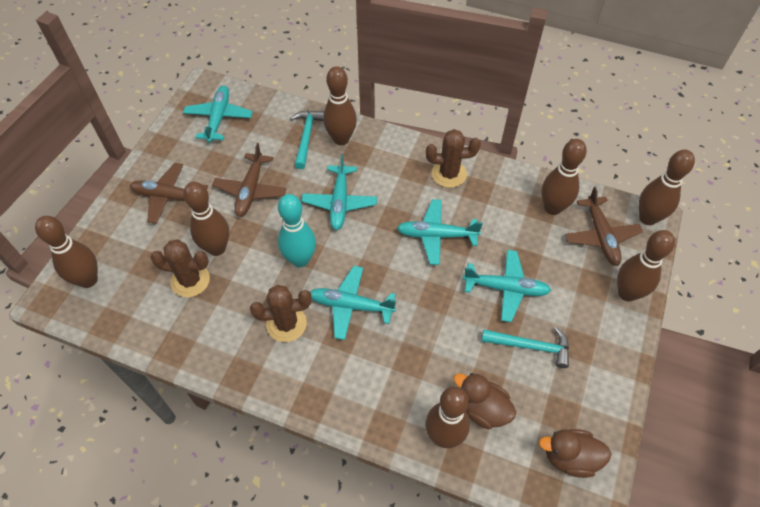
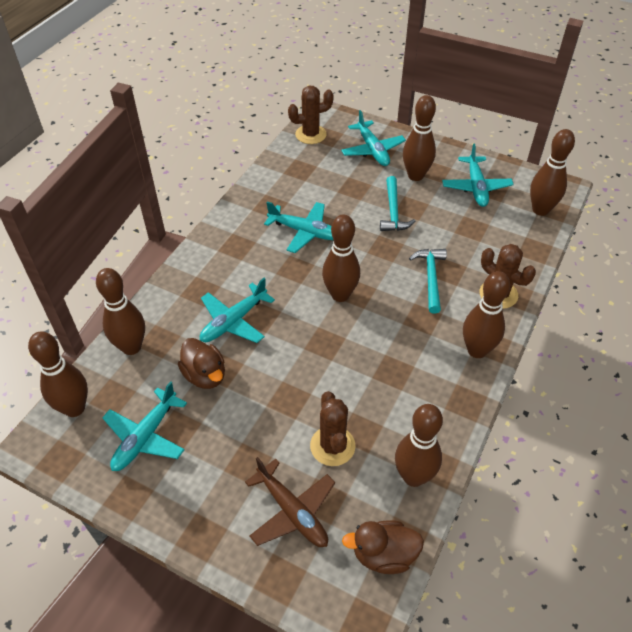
brown plane: [130,163,208,224] [212,143,287,217] [565,186,643,266] = 3 -> [245,457,335,547] = 1
turquoise bowling pin: [278,194,316,268] = 1 -> none = 0

